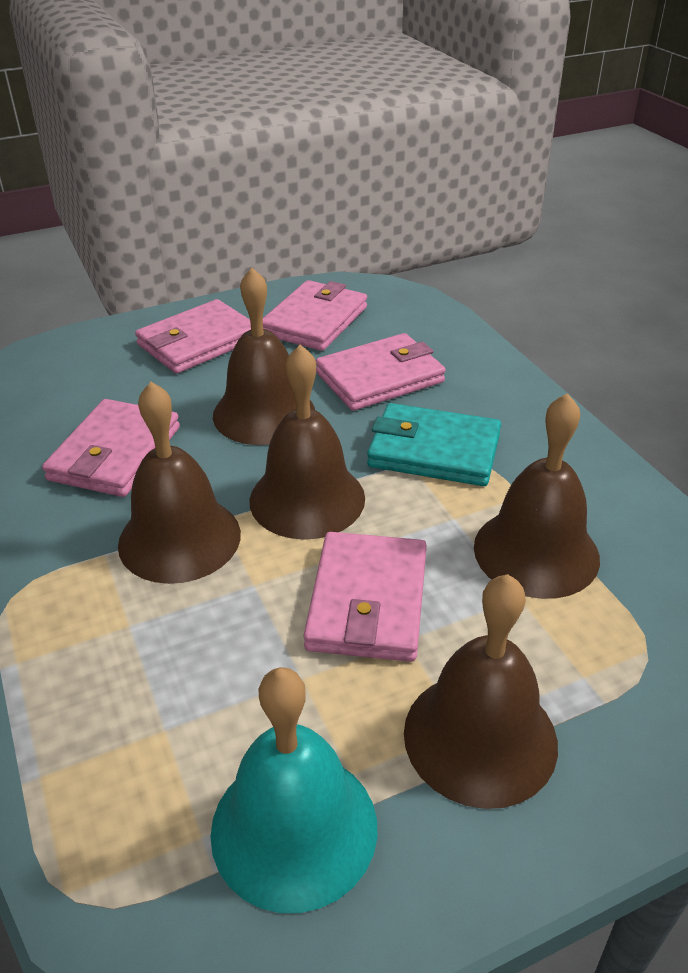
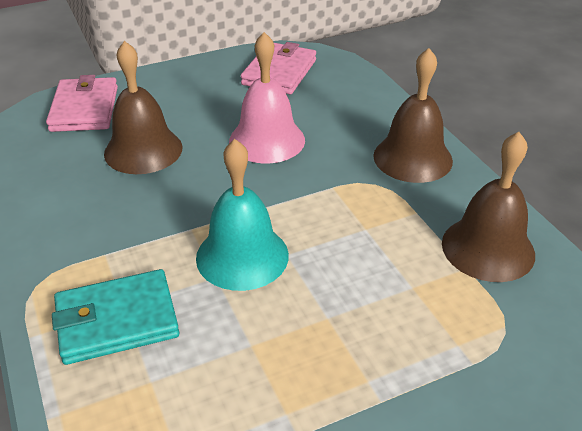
brown bell: [118,382,241,584] [213,268,315,445] [249,345,365,540] [404,574,558,809] [474,393,600,599] = 5 -> [104,41,182,174] [373,48,453,183] [442,132,535,282] = 3
pink bell: none = 0 -> [229,32,305,163] = 1
pink wallet: [42,399,180,497] [135,299,251,374] [263,280,367,351] [304,532,427,662] [316,333,446,411] = 5 -> [46,75,118,132] [241,42,316,94] = 2

